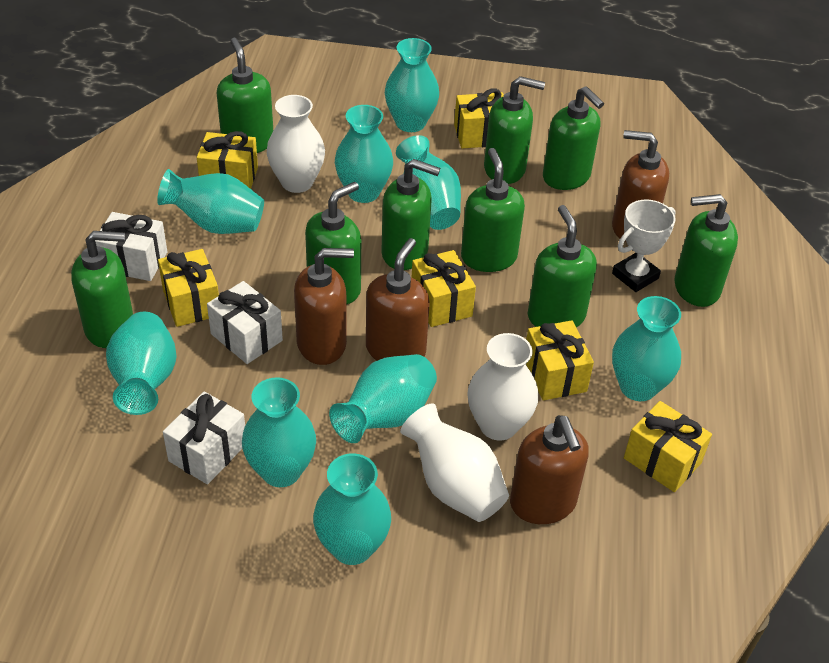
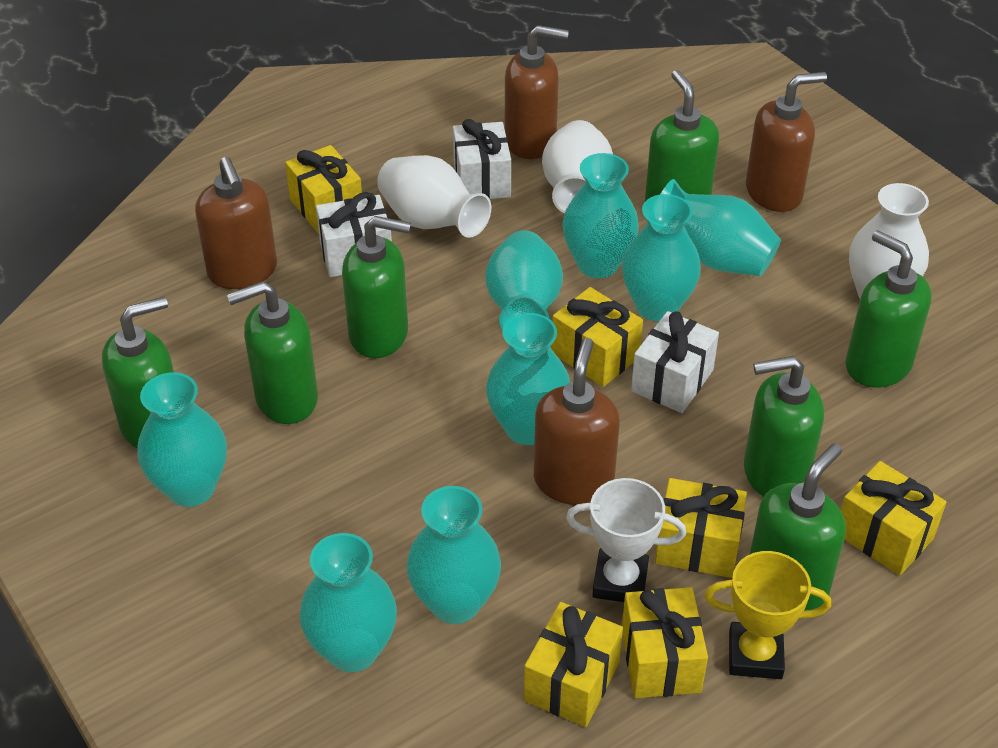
green soap dispenser: [71,231,133,348] [217,38,273,153] [305,182,361,304] [381,159,440,270] [461,148,525,272] [484,76,545,184] [528,205,597,328] [543,86,604,190] [674,194,738,307] = 9 -> [102,297,174,449] [227,281,318,424] [342,216,411,358] [645,70,719,201] [744,356,824,497] [750,443,846,610] [845,230,932,387] = 7
turquoise vase: [106,312,177,415] [157,169,264,234] [242,377,316,487] [313,453,391,565] [329,354,437,443] [335,105,393,203] [385,38,439,132] [396,135,461,230] [612,296,681,401] = 9 -> [137,372,227,507] [300,533,397,672] [407,486,501,624] [485,230,563,330] [486,313,570,445] [562,153,639,278] [622,194,701,321] [661,179,781,276] = 8
yellow trophy: none = 0 -> [705,551,831,679] = 1

